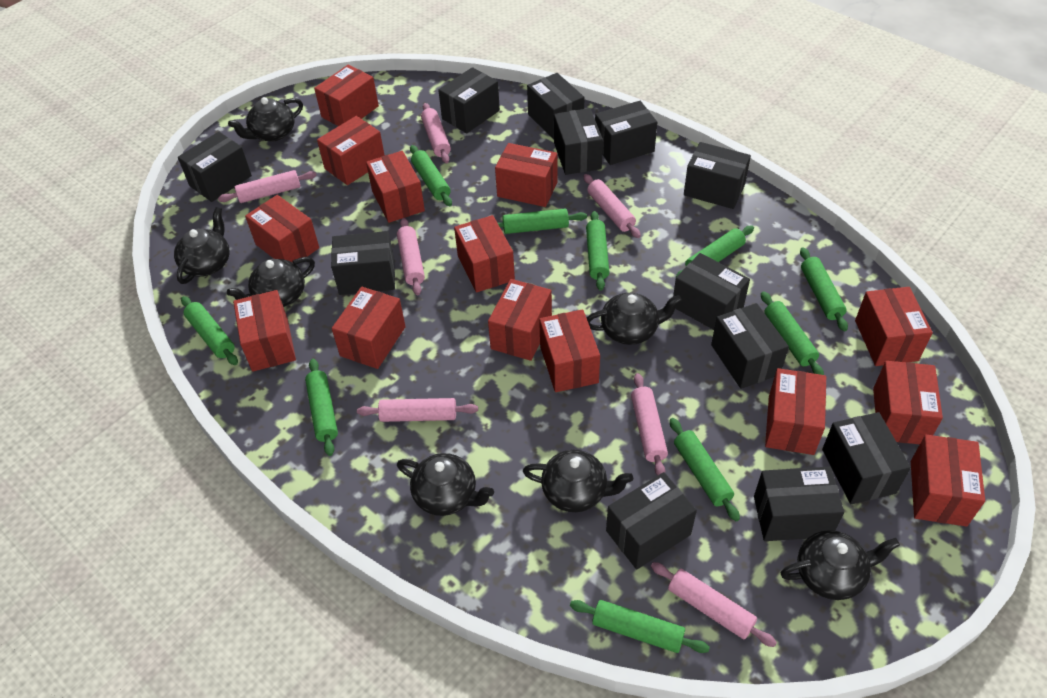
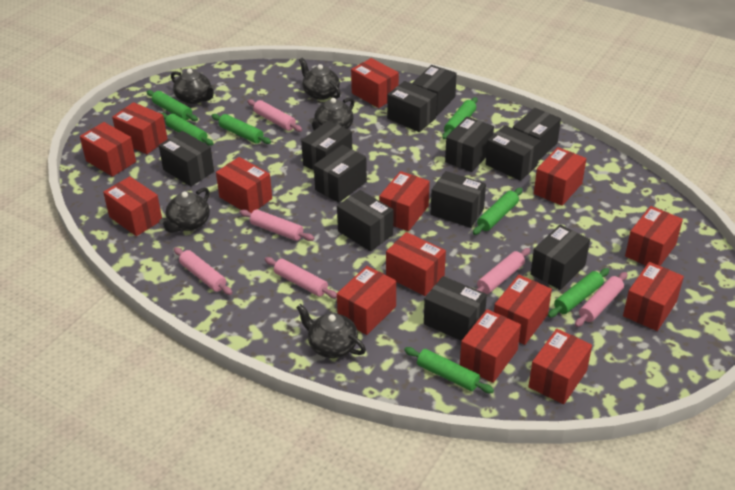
black teapot: [174,207,230,284] [227,257,315,307] [228,97,303,142] [397,453,494,516] [523,450,633,512] [587,293,682,345] [781,530,900,600] = 7 -> [160,188,210,233] [171,69,215,104] [296,304,366,358] [299,58,341,100] [309,98,354,130] = 5
green rolling pin: [181,296,238,365] [305,359,338,456] [410,145,452,206] [498,209,587,234] [570,600,710,653] [586,211,610,291] [670,418,740,521] [676,226,754,277] [761,291,824,375] [800,247,848,331] = 10 -> [147,90,198,121] [160,113,214,146] [212,114,271,144] [404,347,494,393] [442,97,478,139] [473,188,523,235] [548,268,609,318] = 7
pink rolling pin: [218,170,317,203] [357,398,478,422] [397,218,425,295] [421,103,451,163] [583,174,641,238] [631,373,668,476] [651,562,777,647] = 7 -> [174,247,232,295] [240,209,314,241] [247,99,302,132] [265,257,337,298] [476,248,530,294] [575,272,627,327] = 6

